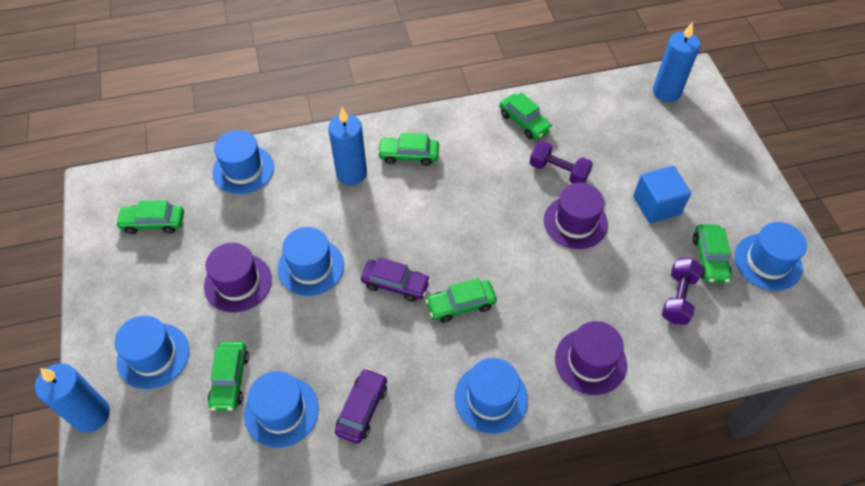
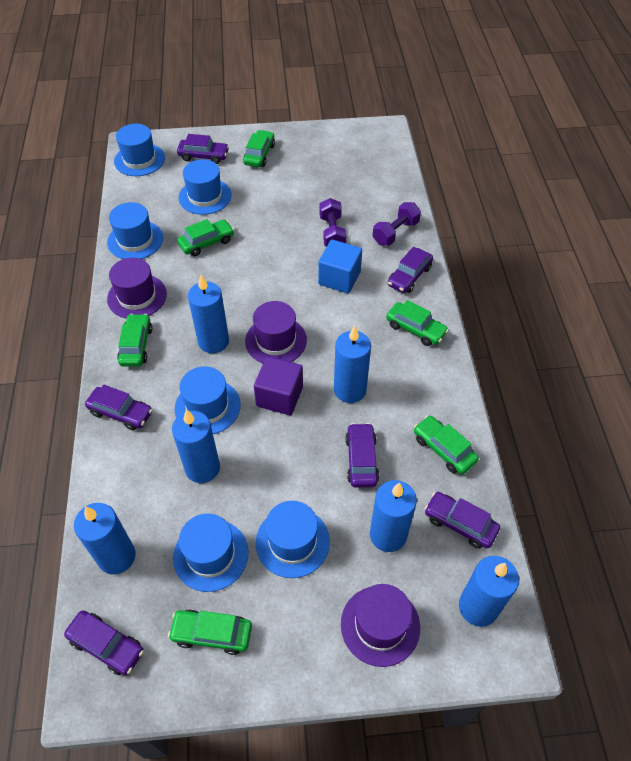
blue candle: [35,363,110,433] [328,107,367,185] [653,22,700,102] = 3 -> [74,503,136,575] [172,409,220,483] [188,275,229,353] [334,325,371,403] [370,480,417,552] [459,556,519,627] = 6
purple car: [335,368,387,444] [361,257,431,302] = 2 -> [64,610,144,675] [85,385,153,431] [177,134,229,164] [345,423,379,487] [388,247,433,293] [424,492,500,549] = 6
purple cube: none = 0 -> [254,356,303,415] = 1

